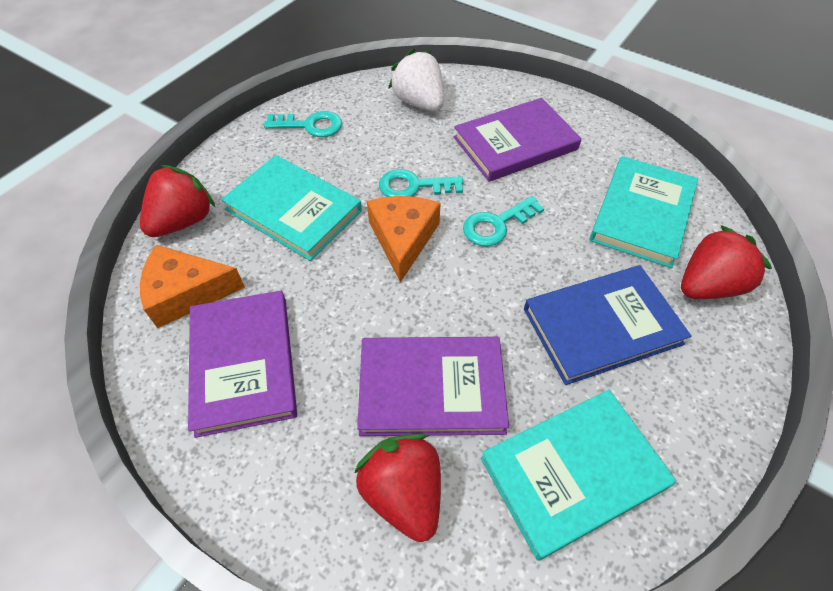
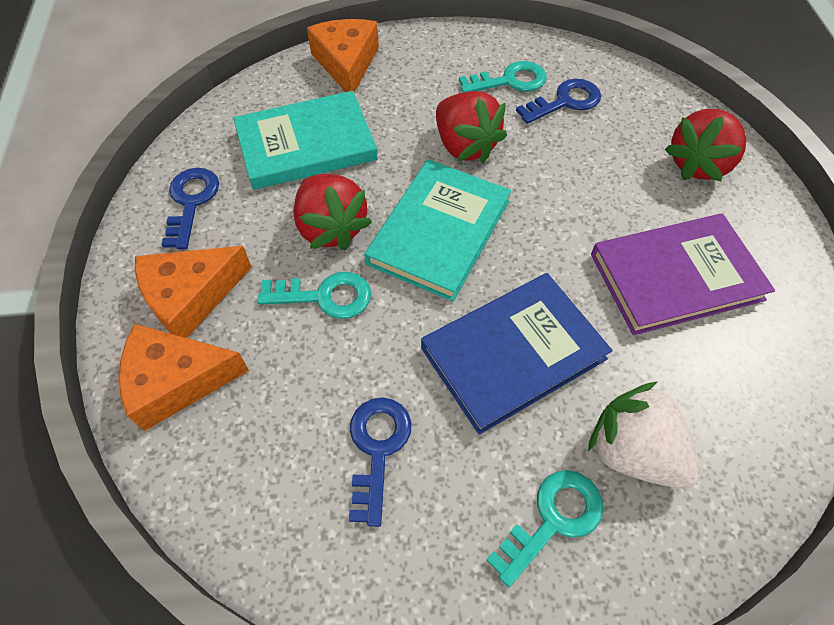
blue key: none = 0 -> [161,168,219,249] [349,397,411,527] [516,79,601,124] = 3
orange cheese: [140,245,245,328] [367,196,441,283] = 2 -> [119,324,249,431] [135,246,252,338] [307,19,379,92] = 3
purple book: [188,291,297,438] [357,337,509,436] [454,98,582,182] = 3 -> [591,214,775,335] = 1
turquoise book: [221,155,362,261] [481,390,676,561] [589,156,698,268] = 3 -> [233,91,378,190] [364,159,511,301] = 2

